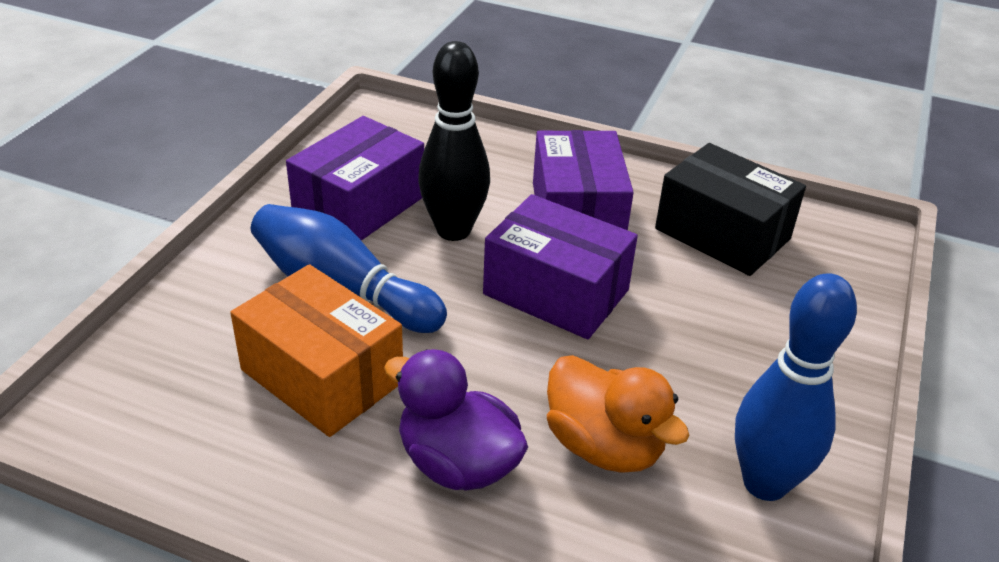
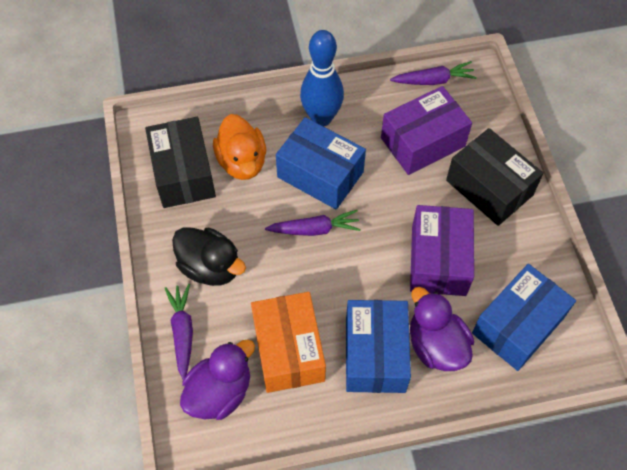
black bowling pin: [418,41,490,241] = 1 -> none = 0
black box: [655,143,806,276] = 1 -> [145,117,216,208] [446,128,543,226] = 2
black duck: none = 0 -> [172,227,246,286] = 1
blue bowling pin: [251,204,447,333] [735,273,857,501] = 2 -> [300,30,344,126] = 1
blue box: none = 0 -> [276,117,366,210] [346,300,411,393] [472,264,576,371] = 3
purple box: [286,116,424,241] [483,194,638,339] [533,130,634,230] = 3 -> [381,86,472,175] [410,205,474,296] = 2
purple carrot: none = 0 -> [165,284,193,379] [265,210,361,236] [390,61,477,85] = 3
purple duck: [384,349,528,491] = 1 -> [180,339,255,420] [410,287,474,371] = 2

